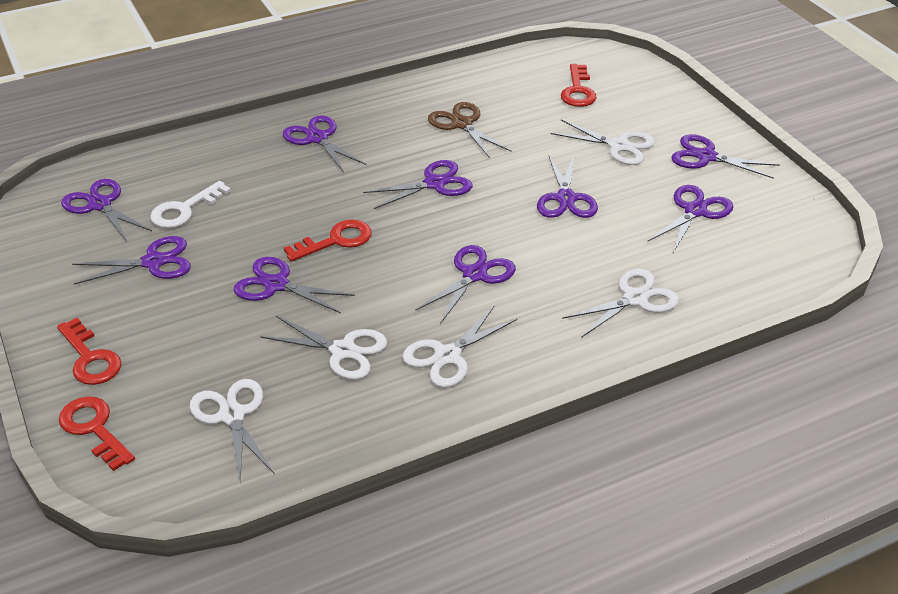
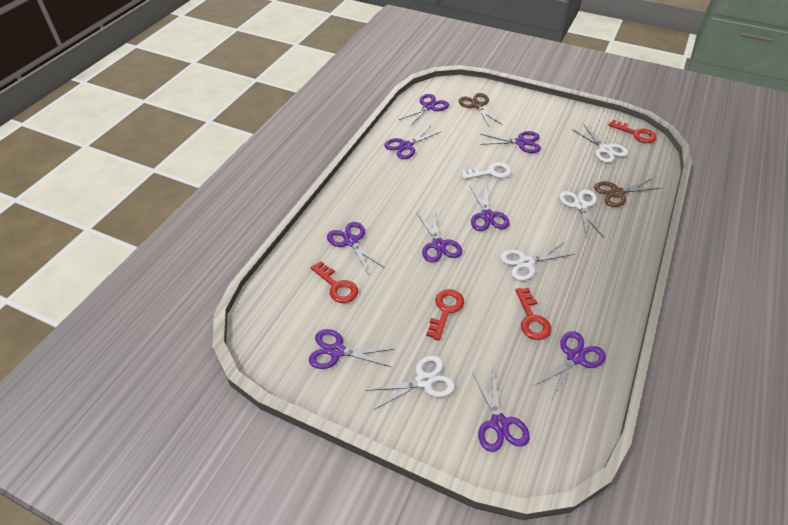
brown scissors: [428,102,511,158] = 1 -> [458,93,502,126] [594,178,662,207] = 2
white scissors: [190,379,275,482] [261,316,387,380] [402,306,517,388] [551,119,655,165] [562,269,679,338] = 5 -> [366,355,455,410] [500,243,574,281] [559,190,604,238] [572,124,628,163] = 4

